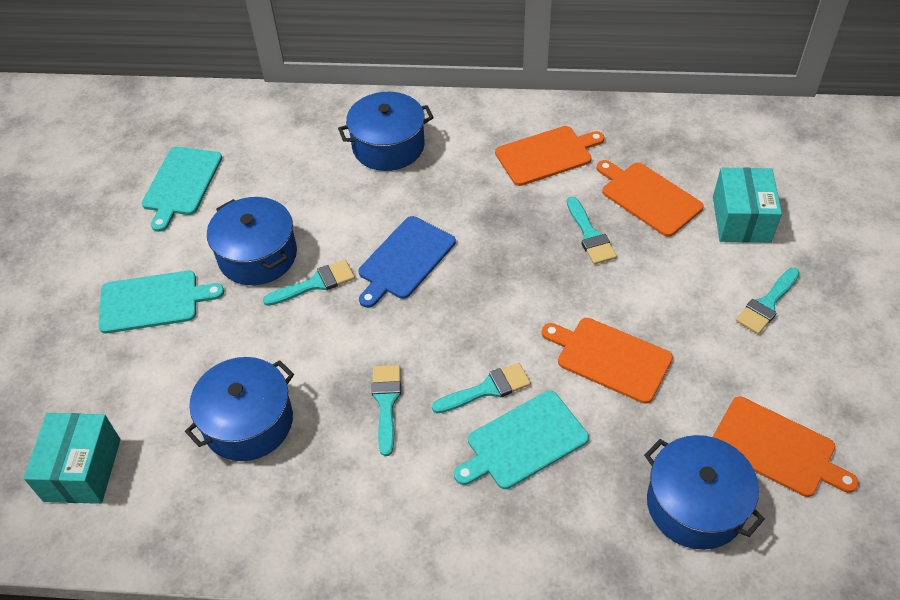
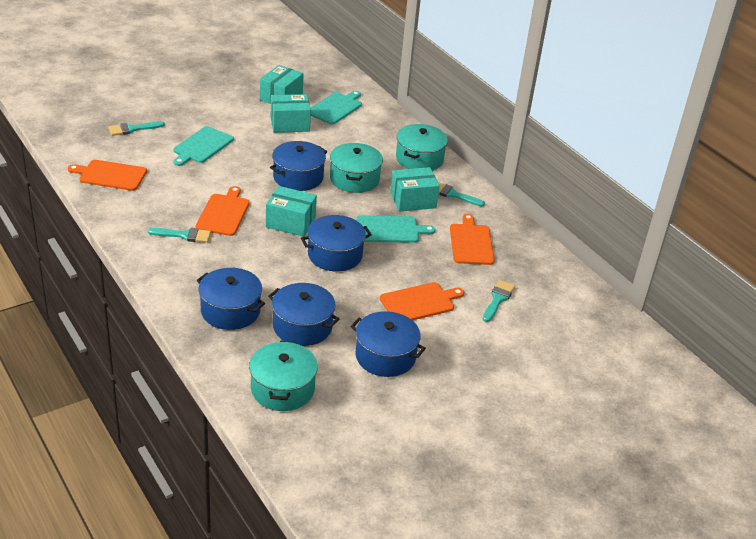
blue cutting board: [358,216,456,308] = 1 -> none = 0
blue pot: [185,357,294,461] [207,197,297,285] [338,92,434,171] [644,435,765,550] = 4 -> [197,268,265,330] [268,283,339,346] [270,141,327,191] [301,215,372,271] [350,311,426,377] = 5
turquoise box: [24,413,121,504] [713,167,782,243] = 2 -> [260,65,304,104] [266,186,317,237] [271,94,311,133] [390,167,440,212] = 4
turquoise brush: [263,260,355,306] [372,365,401,456] [432,363,531,414] [567,196,617,264] [736,268,800,334] = 5 -> [109,121,165,136] [148,228,211,243] [438,182,485,207] [482,280,515,322] = 4
turquoise pot: none = 0 -> [249,341,318,411] [330,143,383,193] [396,124,448,171] = 3

